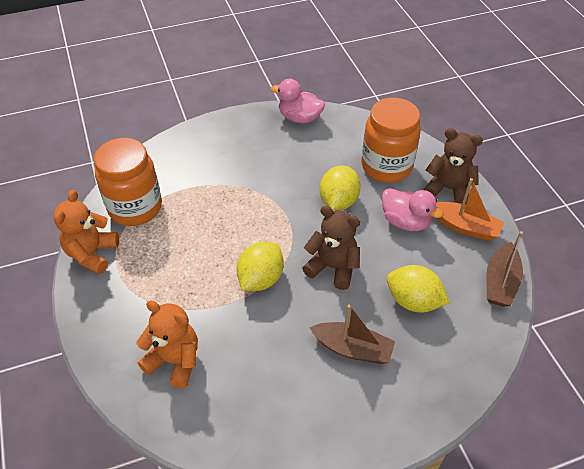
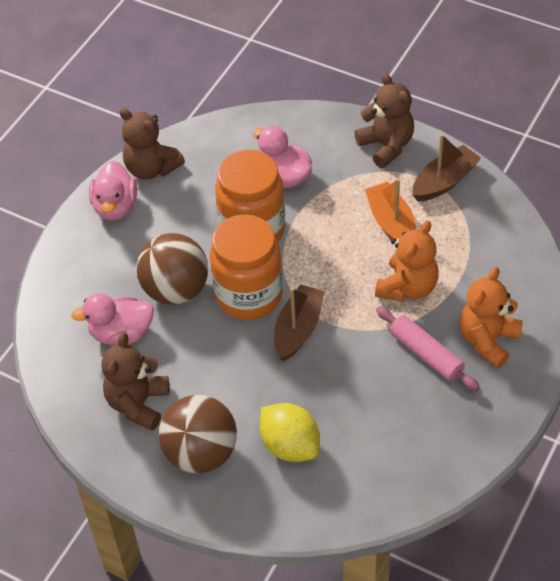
brown ball: none = 0 -> [136,233,208,305] [159,395,237,473] = 2
brown teddy bear: [302,206,360,290] [423,128,483,205] = 2 -> [101,332,169,431] [119,108,185,180] [354,73,414,168] = 3
pink duck: [271,79,325,123] [382,188,444,231] = 2 -> [71,293,154,345] [89,160,137,221] [253,126,312,188] = 3
pink rolling pin: none = 0 -> [376,306,480,391] = 1
yellow lemon: [237,242,284,291] [320,165,361,210] [387,265,450,312] = 3 -> [260,403,320,462] = 1

